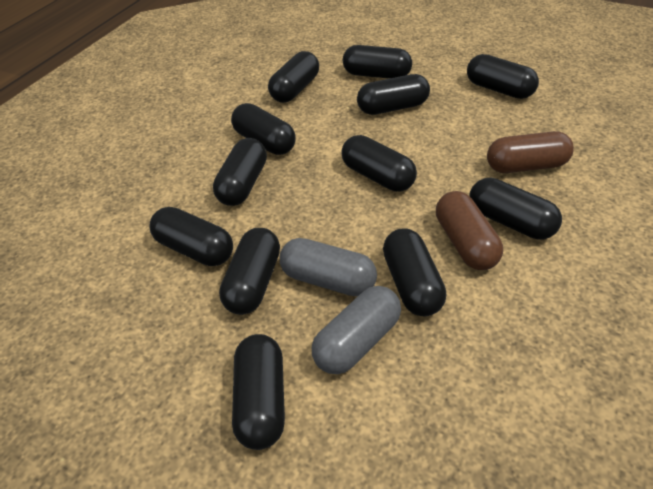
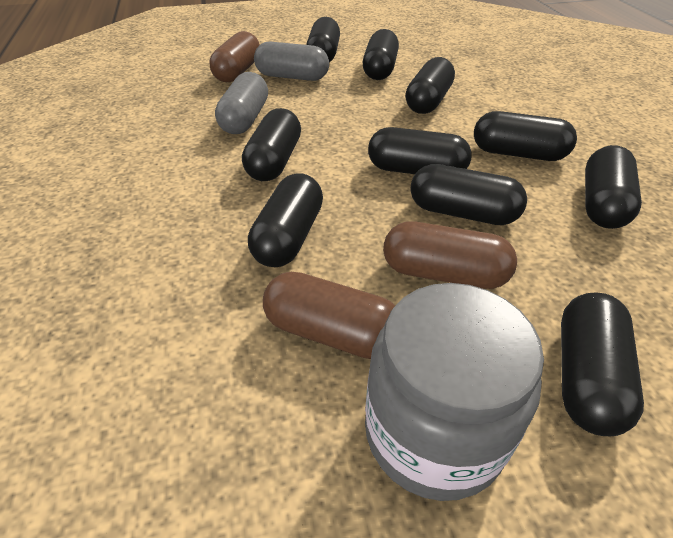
black capsule: [150,207,233,266] [213,138,267,206] [219,228,280,315] [231,103,295,155] [232,334,285,450] [268,51,319,103] [341,135,417,192] [343,45,412,79] [357,74,430,115] [383,228,446,316] [467,54,539,99] [469,178,562,240] = 12 -> [242,108,301,181] [248,173,323,267] [306,17,340,63] [363,29,399,80] [368,127,472,174] [405,57,455,114] [410,164,527,225] [474,111,577,161] [561,292,644,436] [585,145,642,229] = 10
brown capsule: [436,191,503,270] [487,131,574,173] = 2 -> [210,31,260,82] [263,272,395,359] [383,221,517,289] = 3
grey jar: none = 0 -> [365,283,544,501] = 1

